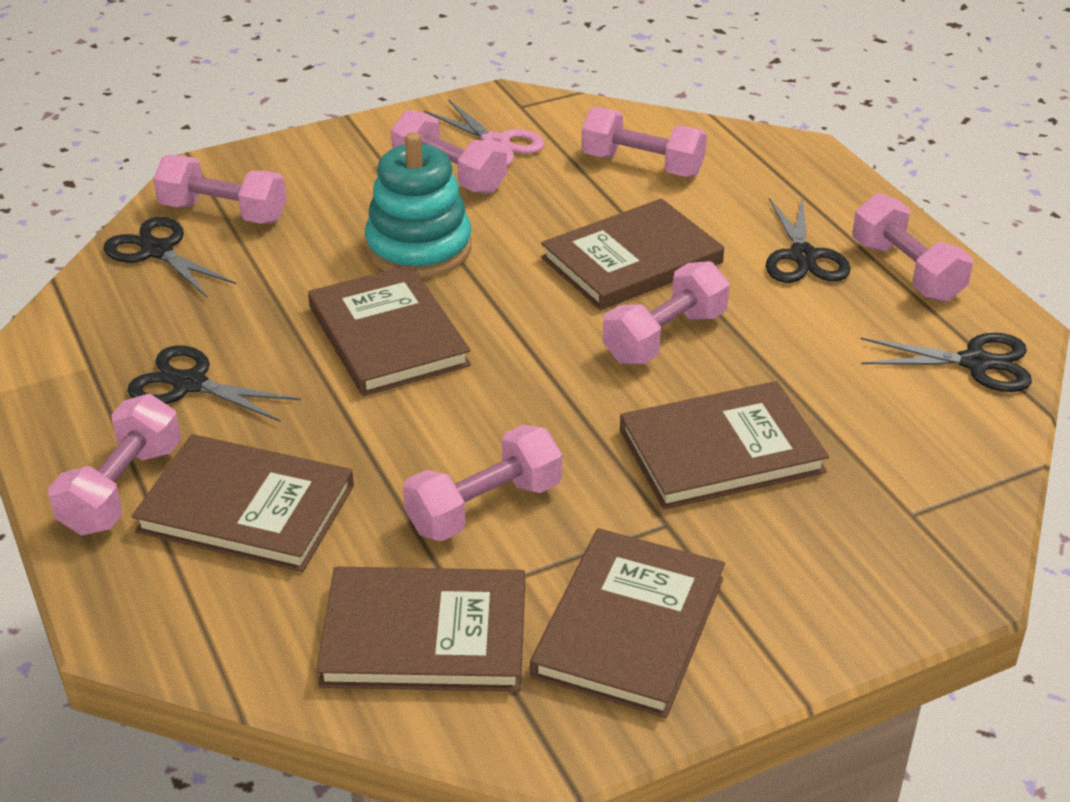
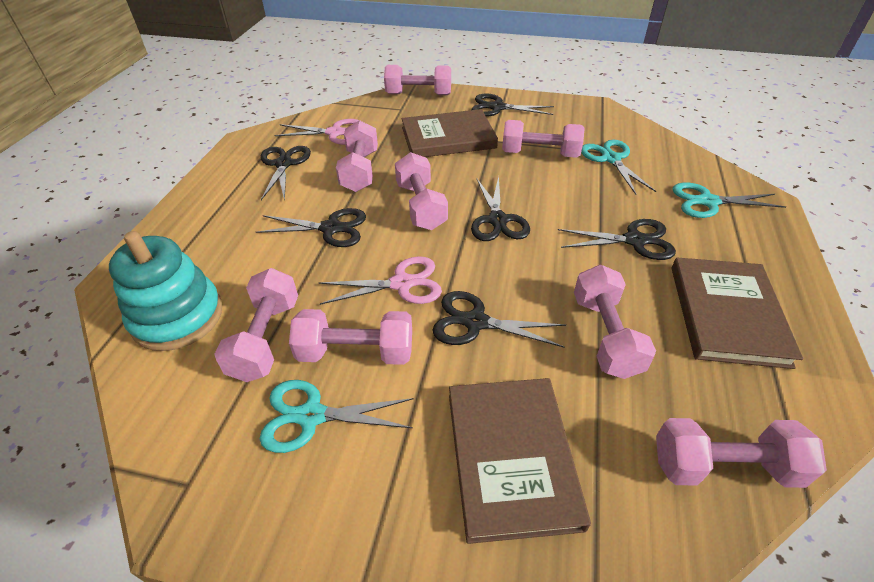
black scissors: [103,217,236,297] [127,345,301,422] [766,196,851,283] [861,333,1032,392] = 4 -> [256,208,366,247] [260,146,311,201] [432,291,566,347] [471,93,554,116] [471,176,530,241] [558,219,676,260] = 6
brown book: [132,434,354,572] [308,265,471,396] [316,567,525,692] [530,528,725,718] [541,198,724,310] [620,381,829,510] = 6 -> [402,109,498,157] [449,378,591,544] [672,258,803,369] = 3
pink dumbbell: [48,394,181,536] [153,155,286,224] [391,110,507,194] [403,425,562,541] [581,107,707,177] [602,261,730,364] [853,193,973,302] = 7 -> [214,268,298,382] [289,309,412,365] [336,120,378,192] [384,65,451,95] [395,152,448,230] [502,120,585,158] [574,265,656,379] [656,418,827,488] = 8
pink scissors: [424,99,544,166] = 1 -> [274,119,359,145] [319,256,442,305] = 2
turquoise scissors: none = 0 -> [260,380,414,453] [581,140,656,195] [672,183,786,218] = 3

